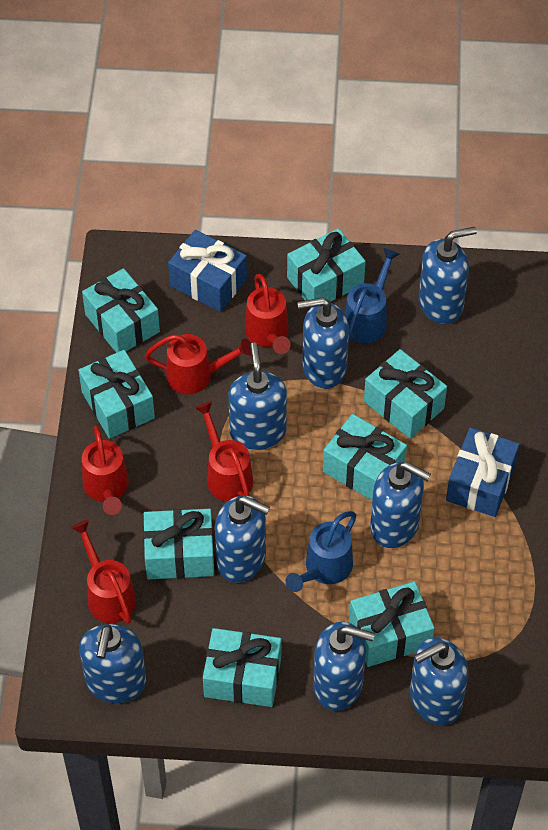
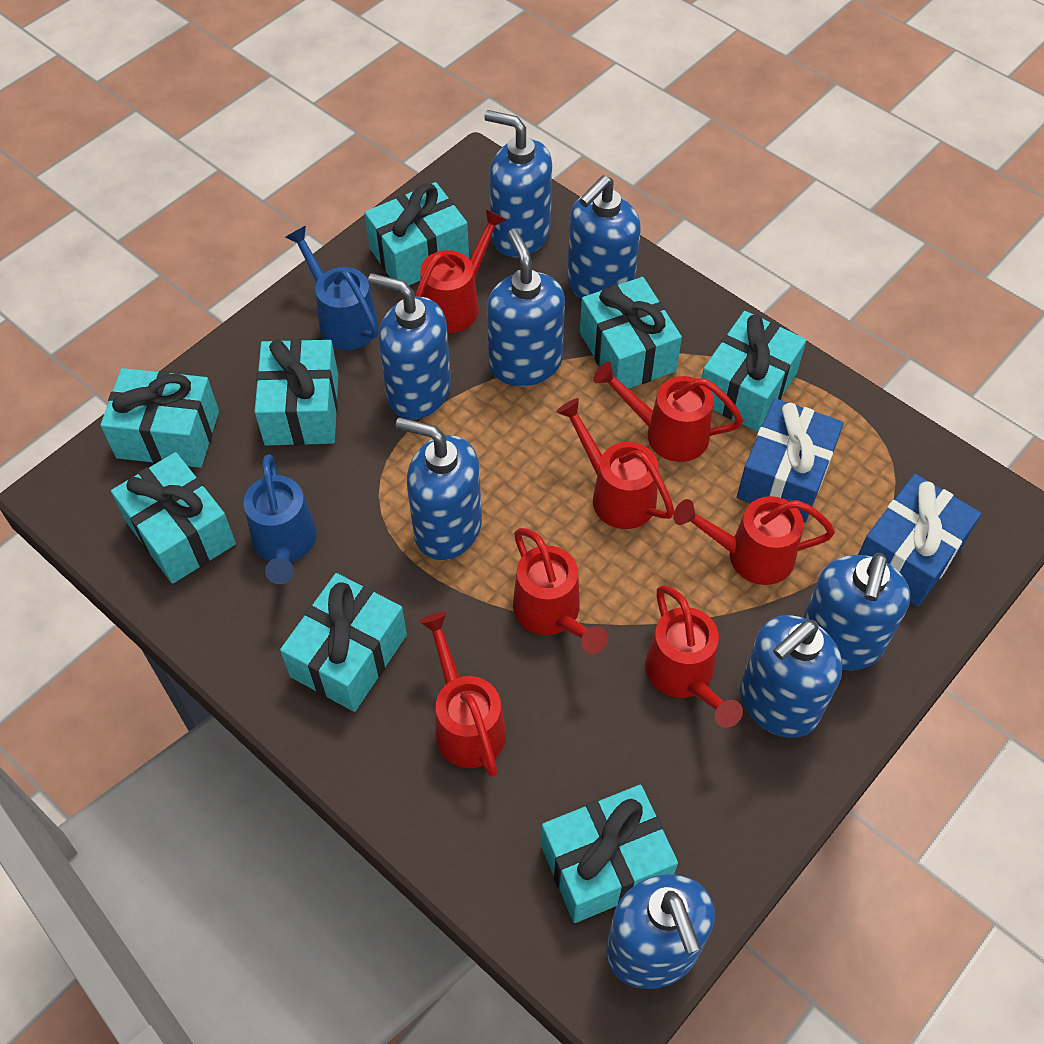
red watering can: [71,520,136,624] [82,425,129,515] [145,334,251,395] [195,401,253,502] [245,274,291,354] = 5 -> [415,209,506,333] [419,612,506,777] [513,528,608,654] [556,398,675,529] [593,362,743,462] [645,585,743,728] [674,496,835,585] = 7

